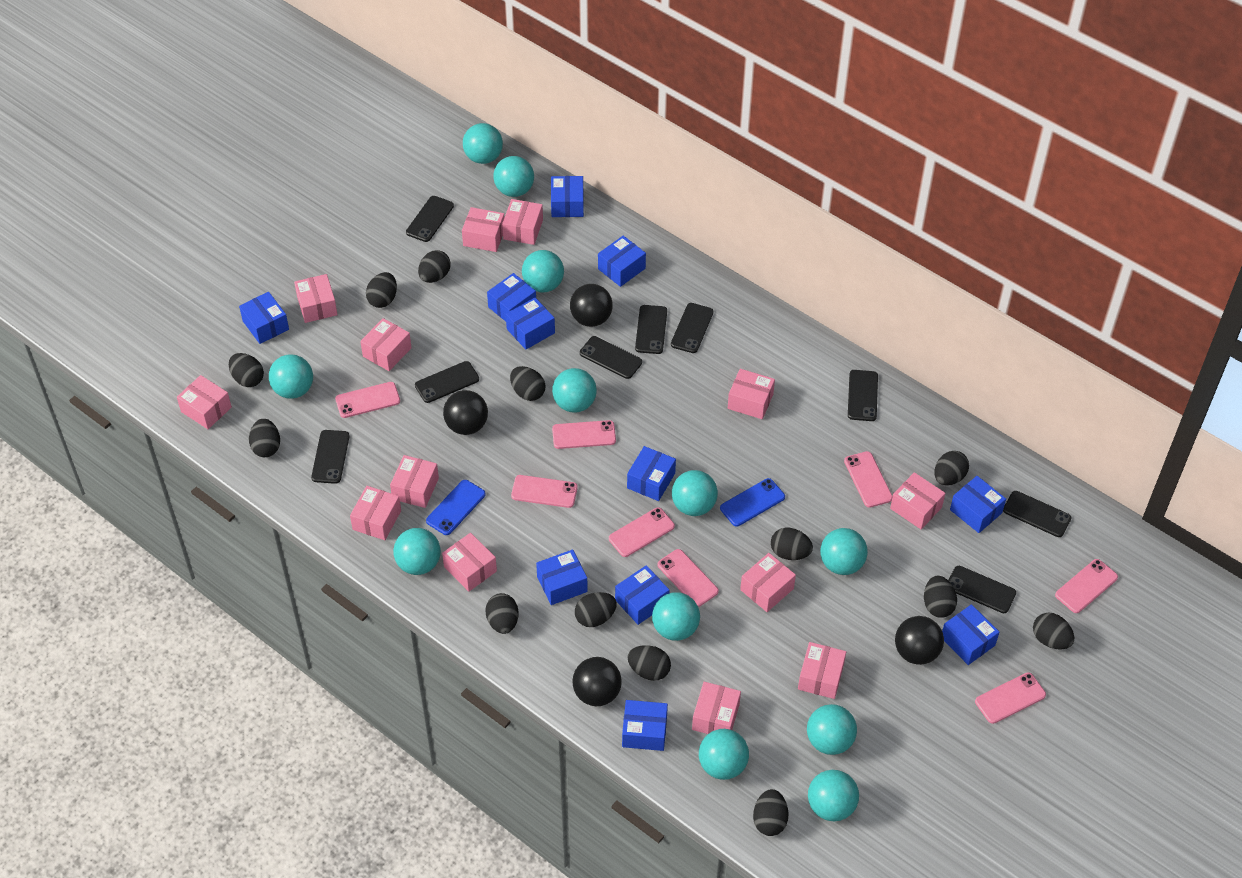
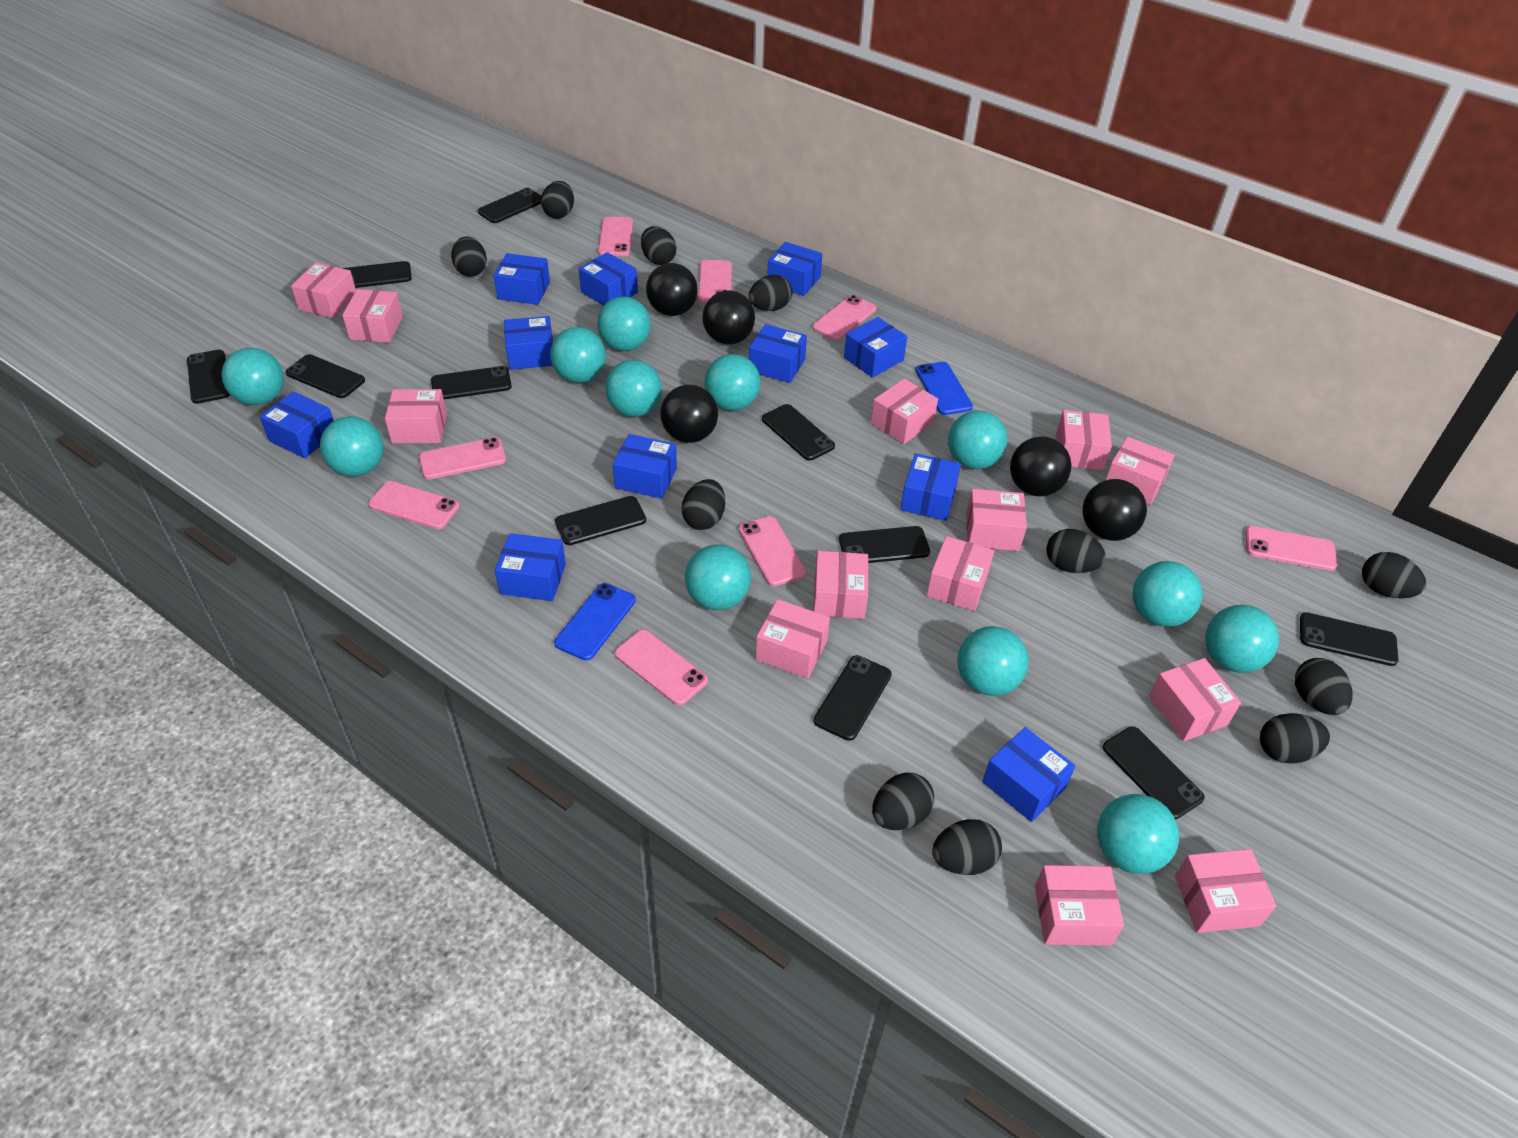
black ball: [443,390,488,435] [570,284,613,327] [572,657,622,706] [895,616,944,665] = 4 -> [646,263,698,316] [660,385,718,443] [702,290,755,345] [1010,436,1071,497] [1082,479,1147,541] = 5
black egg: [229,353,264,387] [249,419,280,457] [366,272,397,308] [418,250,451,283] [485,593,519,634] [510,366,545,401] [575,592,617,627] [627,645,671,681] [753,789,789,836] [771,528,813,560] [924,576,957,618] [934,451,969,486] [1033,613,1074,650] = 13 -> [451,236,487,277] [541,181,574,219] [641,226,676,265] [682,479,725,530] [749,275,792,311] [872,773,934,830] [932,819,1002,875] [1046,529,1106,573] [1260,713,1330,764] [1295,658,1353,715] [1362,552,1426,599] = 11
black phone: [311,430,349,484] [406,196,454,242] [415,361,479,403] [580,336,642,379] [635,305,667,354] [671,303,713,353] [848,370,878,421] [948,566,1016,613] [1003,491,1071,537] = 9 -> [187,350,230,404] [286,354,365,398] [343,261,412,288] [431,366,512,400] [478,188,541,223] [555,496,646,545] [762,404,835,461] [814,655,892,741] [839,526,930,563] [1103,726,1205,819] [1300,612,1398,666] = 11

